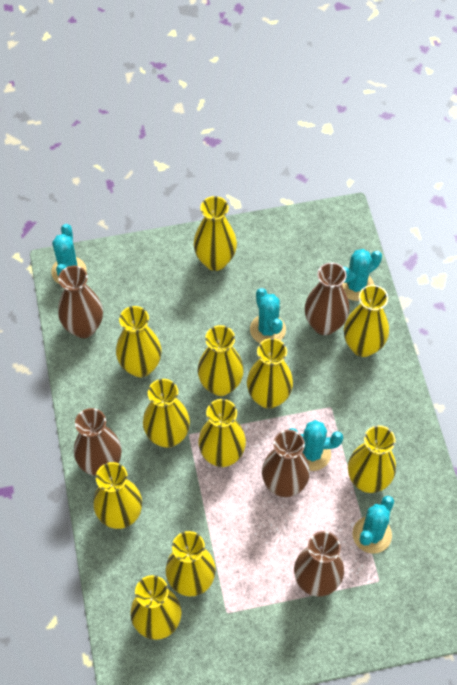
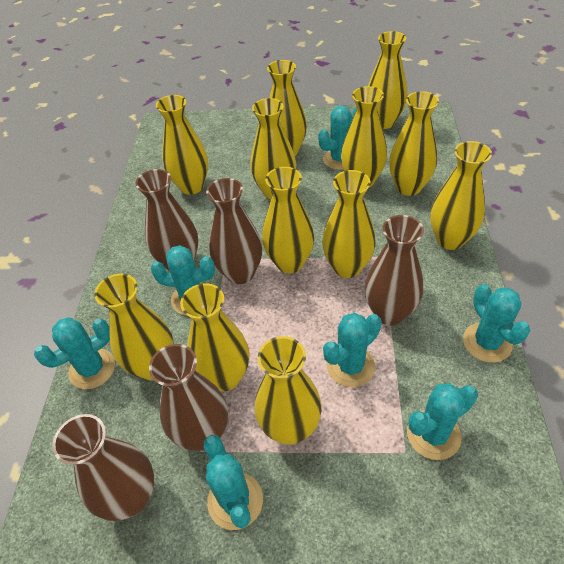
turquoise cactus: [51,224,86,284] [250,288,286,343] [288,420,343,471] [342,249,382,301] [352,496,394,554] = 5 -> [34,317,115,389] [151,245,215,315] [204,435,263,530] [319,106,357,170] [323,313,382,387] [407,383,478,460] [463,284,530,363] = 7
yellow vase: [93,462,142,529] [116,306,162,377] [130,575,182,640] [143,379,190,448] [166,531,216,596] [194,196,237,271] [198,325,244,396] [198,399,246,467] [247,338,293,409] [344,285,389,357] [348,425,396,493] = 11 -> [94,274,174,381] [156,95,208,195] [180,283,249,392] [250,98,296,199] [255,336,322,445] [262,167,314,273] [267,60,307,156] [322,170,376,278] [341,86,387,188] [368,31,407,129] [389,91,439,196] [430,141,492,250] = 12

